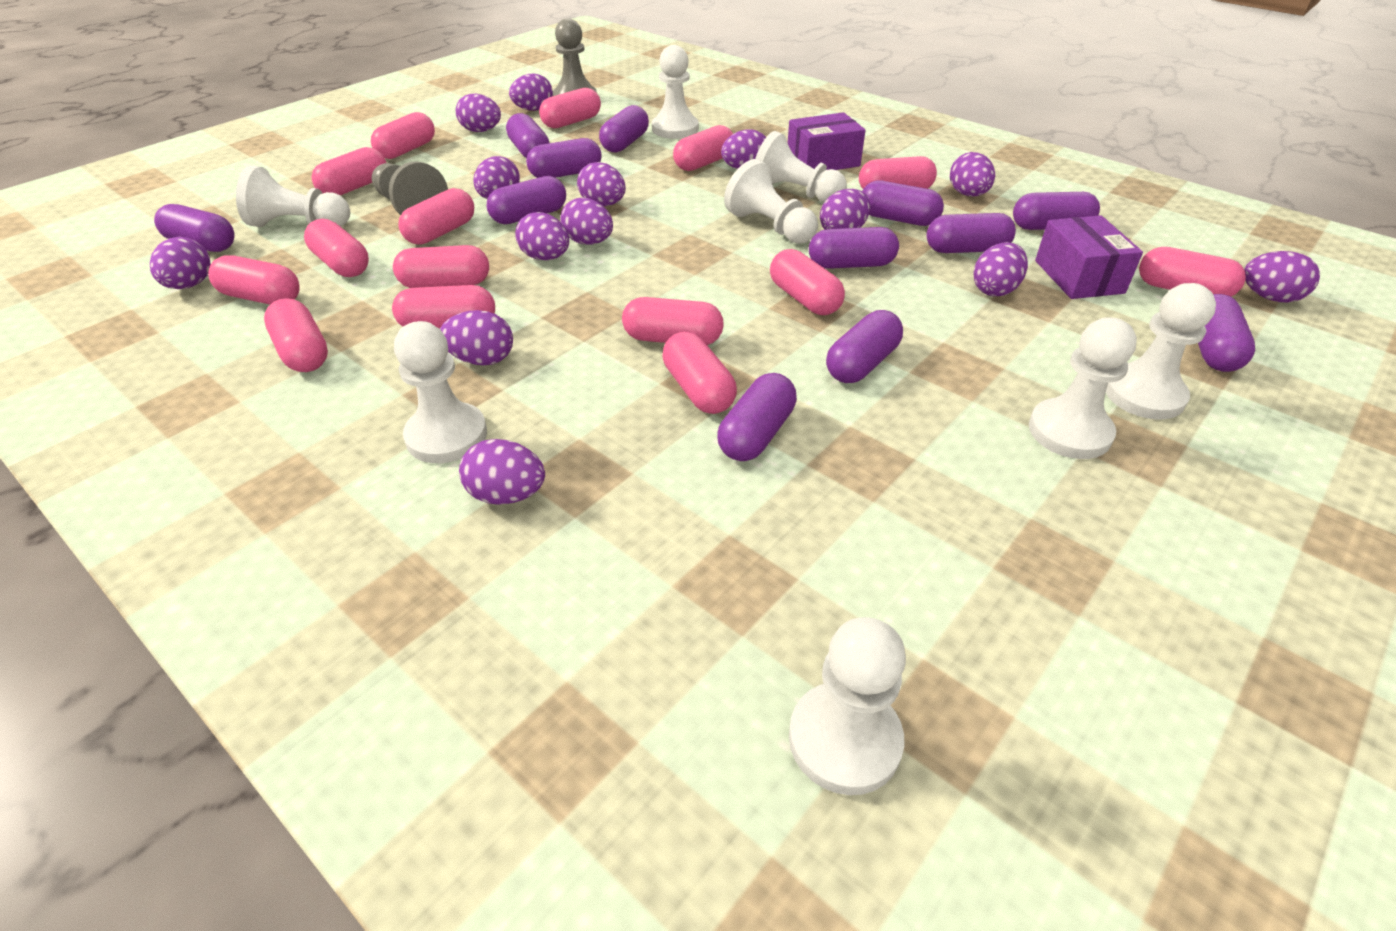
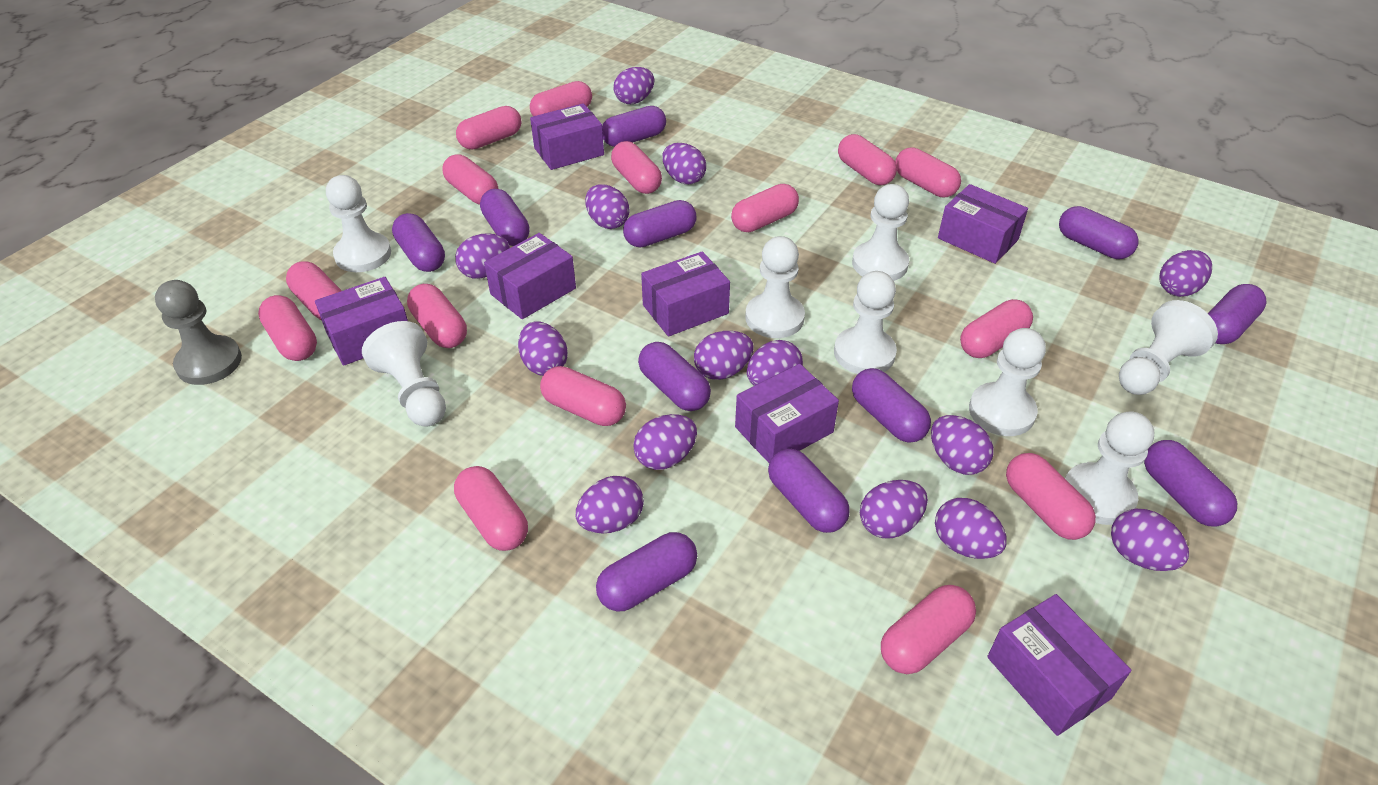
grey pawn: [372,161,448,215] [553,18,597,96] = 2 -> [155,280,242,385] = 1
purple box: [788,112,866,170] [1035,215,1143,299] = 2 -> [315,277,408,366] [484,233,576,319] [530,103,604,170] [641,251,730,337] [735,364,839,463] [938,184,1028,264] [987,594,1131,736] = 7
purple capsule: [154,204,234,252] [487,176,566,224] [506,113,549,158] [526,138,602,178] [599,105,649,152] [717,373,797,461] [809,227,899,269] [826,310,903,383] [862,180,944,226] [926,213,1016,253] [1013,192,1100,230] [1198,294,1255,372] = 12 -> [392,213,445,272] [480,189,530,246] [596,532,697,612] [602,106,666,147] [623,200,697,248] [638,342,711,411] [768,449,850,533] [852,368,931,443] [1059,206,1139,259] [1144,440,1237,527] [1208,284,1267,344] = 11

